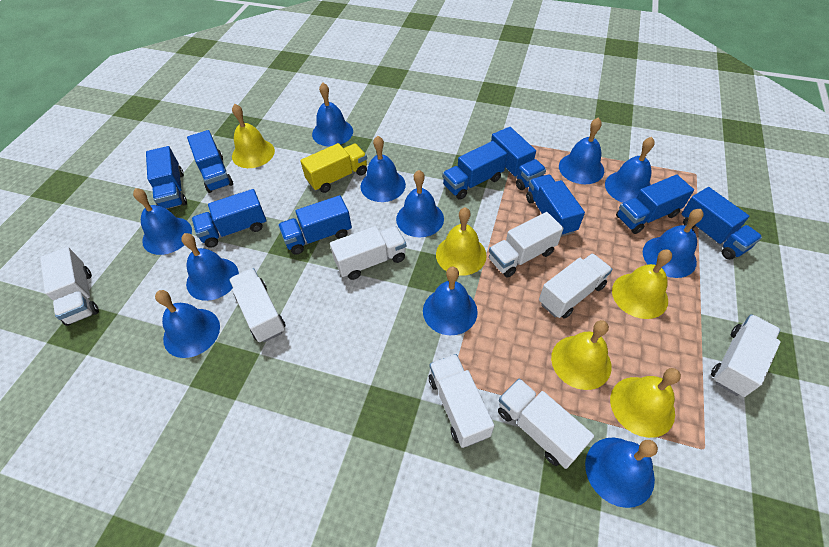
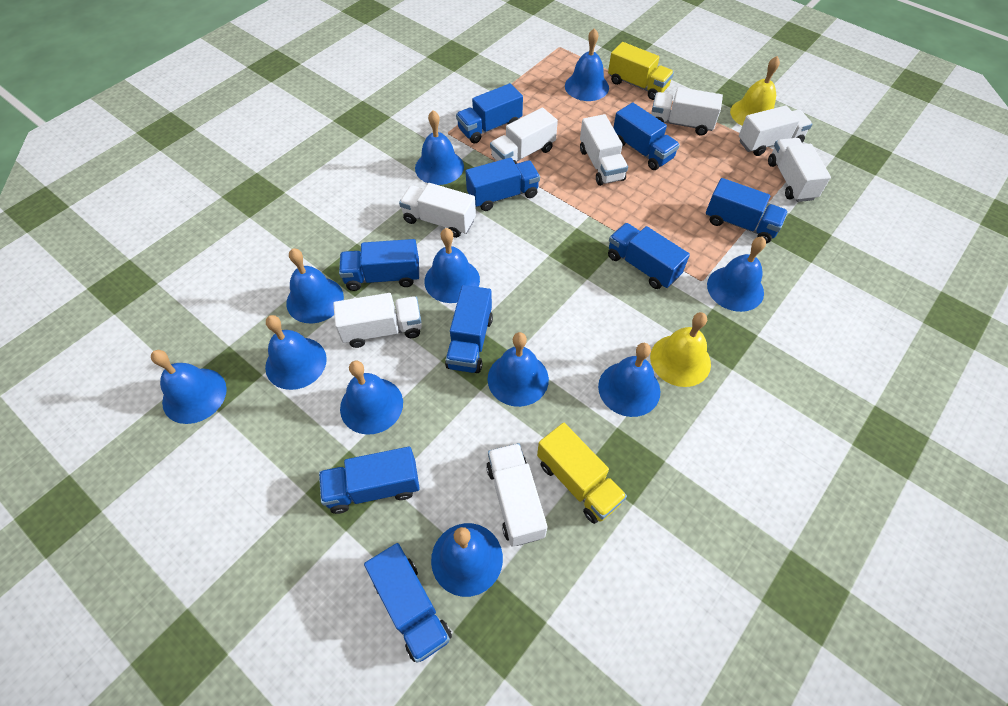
yellow bell: [232,104,275,168] [436,207,487,276] [551,320,612,390] [610,368,681,438] [612,249,672,319] = 5 -> [650,312,711,387] [730,56,780,126] = 2
yellow truck: [300,143,367,193] = 1 -> [537,423,627,524] [608,42,674,100] = 2

